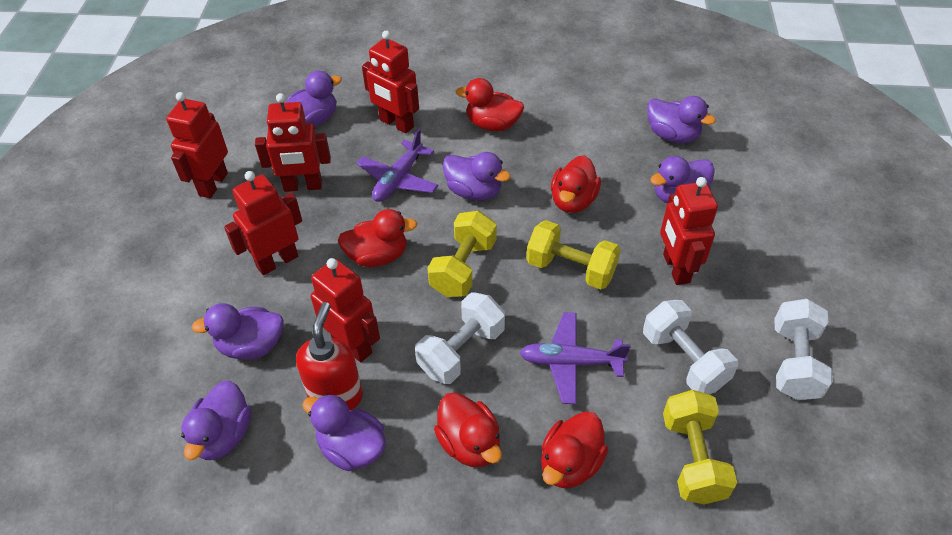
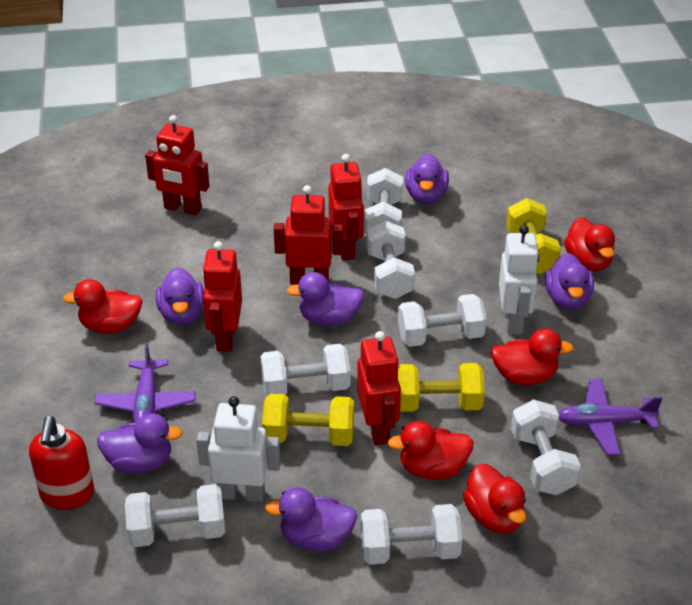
purple duck: [181,381,251,460] [192,303,284,360] [284,71,342,126] [302,394,386,471] [443,152,511,201] [647,96,716,143] [650,156,715,203] = 7 -> [97,413,183,473] [155,267,204,325] [265,487,357,551] [287,272,364,326] [405,154,449,204] [545,253,594,310] = 6
red robot: [166,92,228,198] [224,171,302,275] [255,93,331,192] [311,258,380,362] [362,31,419,133] [660,177,718,285] = 6 -> [145,115,210,215] [202,241,242,352] [274,185,343,285] [328,154,364,260] [357,331,401,445] = 5
white dumbbell: [415,292,505,384] [643,300,738,394] [775,299,833,400] = 3 -> [125,484,225,547] [261,344,350,396] [361,504,462,565] [364,168,403,234] [366,221,415,299] [398,294,487,347] [511,399,581,495] = 7
white robot: none = 0 -> [196,396,281,502] [499,225,539,334] = 2

